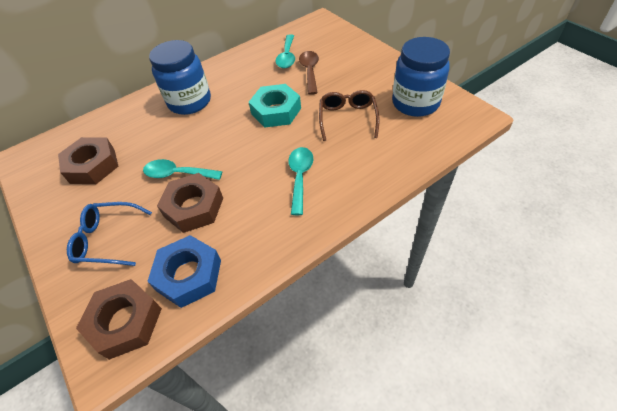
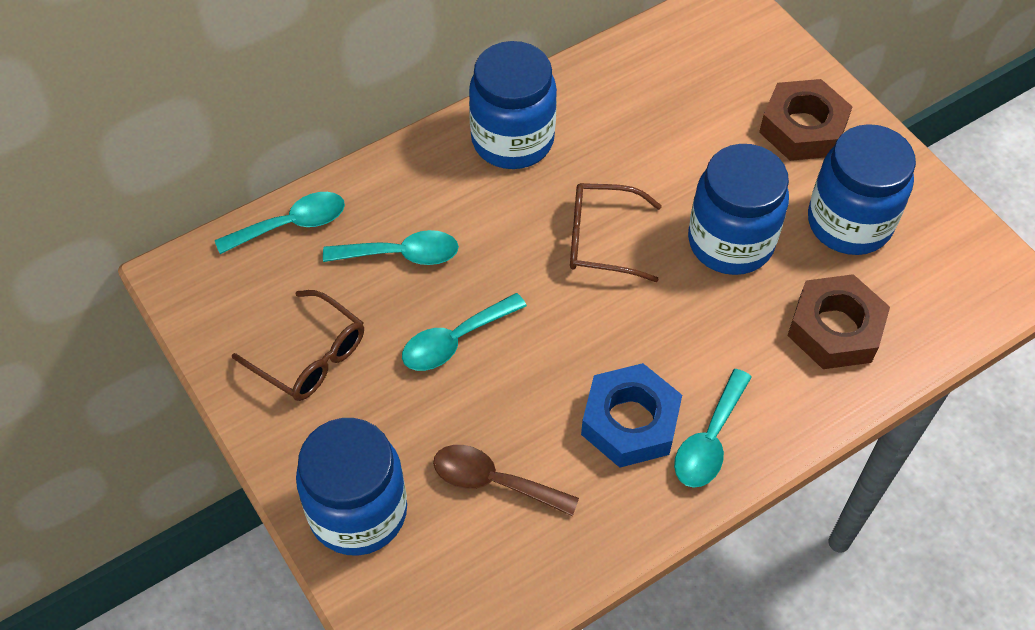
blue glasses: [67,202,152,266] = 1 -> none = 0
blue jar: [149,40,211,115] [392,37,450,117] = 2 -> [296,418,407,556] [469,41,557,169] [688,144,789,275] [808,124,916,255] = 4
brown glasses: [319,90,380,141] = 1 -> [232,290,364,401] [570,183,662,282] = 2
brown nut: [58,137,118,184] [76,279,162,360] [157,173,223,233] = 3 -> [759,79,853,161] [787,274,890,369] = 2
turquoise nut: [249,84,301,127] = 1 -> none = 0
turquoise spoon: [143,159,222,180] [276,34,295,69] [288,147,313,215] = 3 -> [215,192,345,254] [323,230,459,265] [402,293,527,371] [674,369,752,488] = 4

